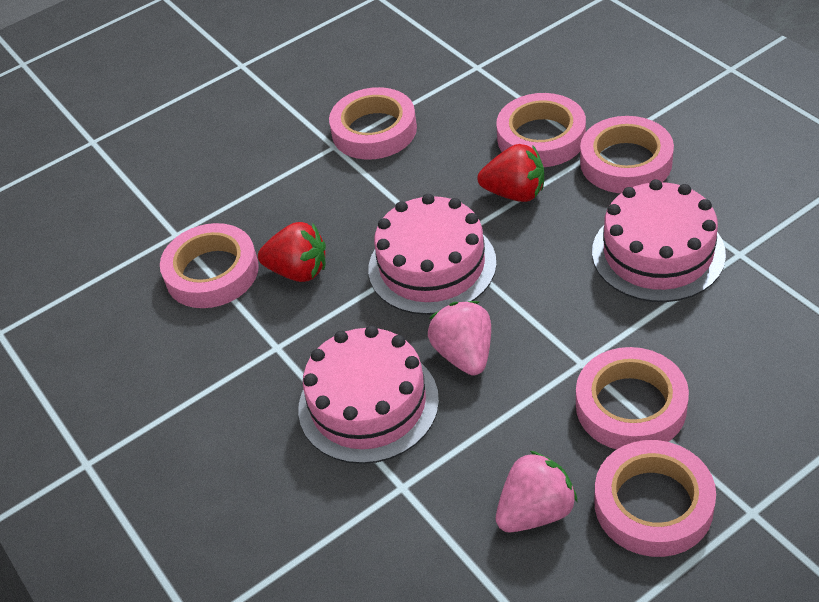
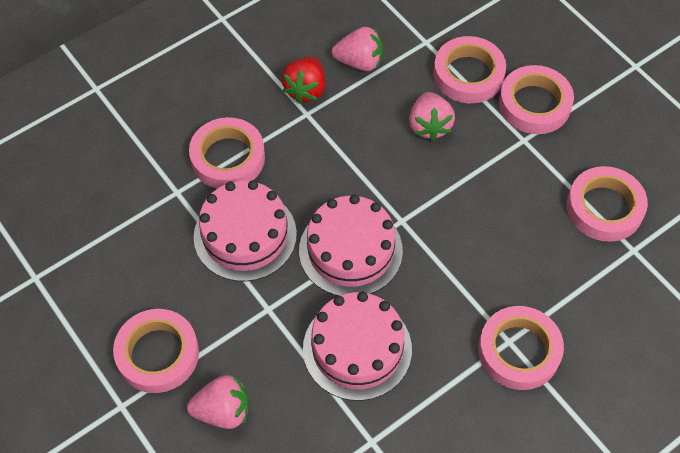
pink strawberry: [428,301,491,376] [496,451,578,532] = 2 -> [187,375,249,429] [332,27,383,71] [409,92,455,141] = 3
red strawberry: [258,222,326,282] [477,144,544,202] = 2 -> [282,57,326,104] = 1

